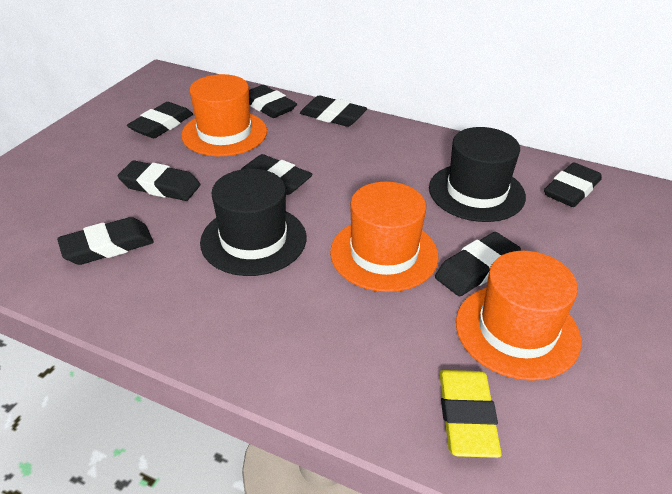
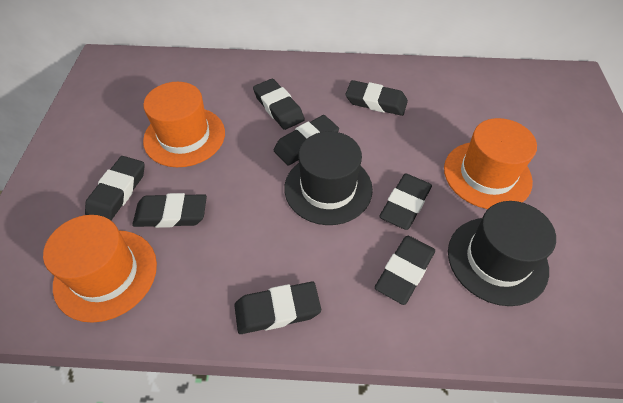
yellow eraser: [439,370,502,458] = 1 -> none = 0

